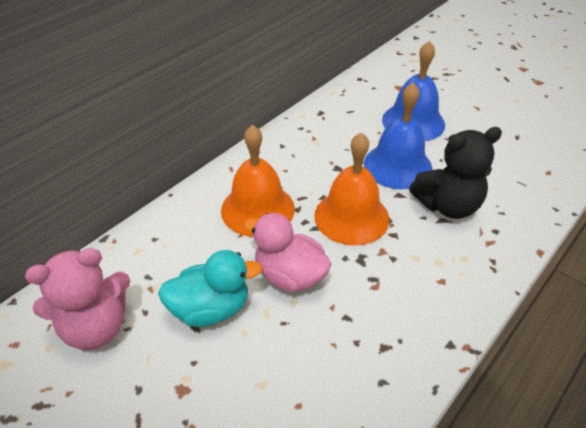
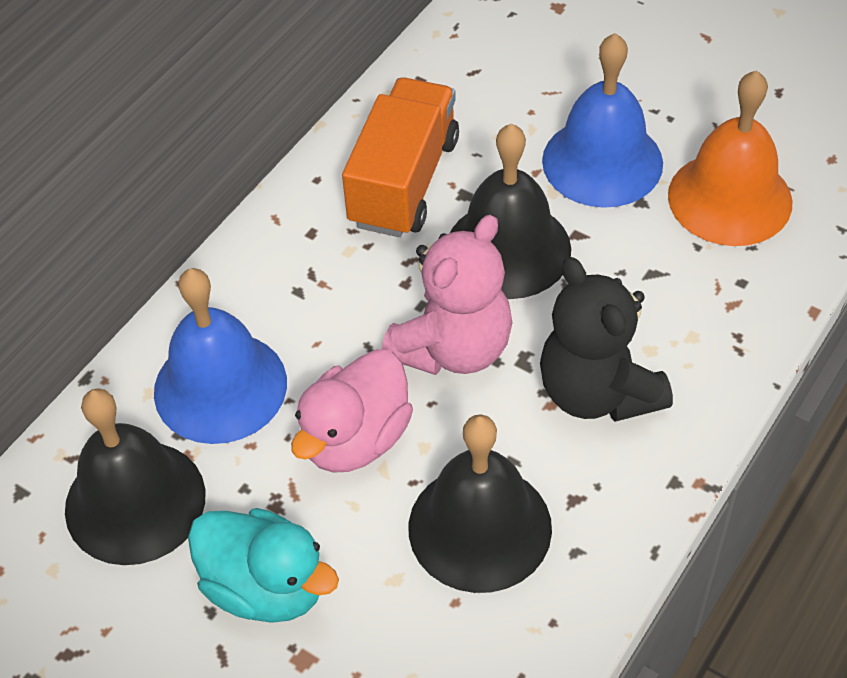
black bell: none = 0 -> [65,388,205,565] [409,414,552,593] [450,124,571,299] = 3
orange bell: [221,125,295,237] [314,132,389,246] = 2 -> [668,70,793,246] = 1
orange truck: none = 0 -> [342,77,459,237] = 1

